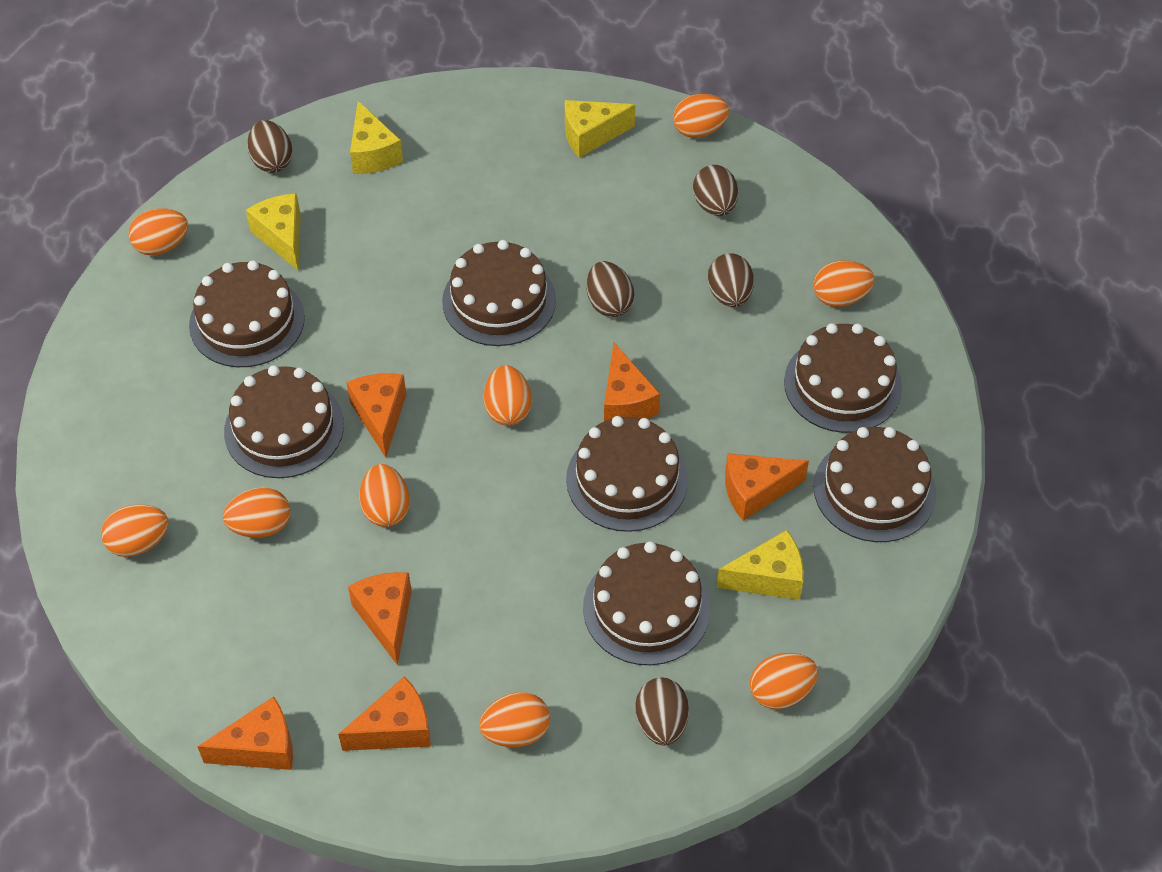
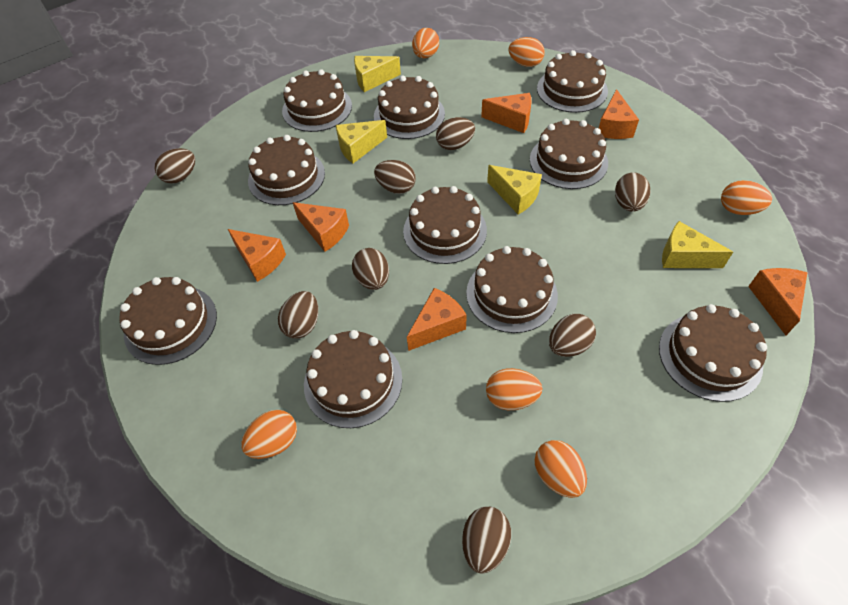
brown cake: [189,260,305,367] [224,365,344,478] [442,240,556,346] [566,416,688,532] [583,541,711,665] [784,323,902,433] [813,427,936,542] = 7 -> [119,277,217,365] [248,135,325,205] [282,69,352,132] [304,330,402,428] [374,76,445,139] [403,186,487,264] [466,246,558,333] [530,119,608,189] [537,50,608,113] [659,304,767,402] = 10
brown egg: [247,120,292,173] [587,261,634,317] [635,678,689,746] [693,165,738,216] [708,253,754,307] = 5 -> [154,148,195,184] [278,291,318,338] [352,248,389,290] [374,160,416,194] [436,117,475,150] [462,507,511,574] [549,314,596,357] [615,172,650,212] = 8
orange egg: [101,505,169,557] [128,209,188,256] [223,487,290,538] [359,464,410,527] [479,692,550,747] [484,365,531,426] [673,94,729,138] [750,653,818,709] [813,260,875,307] = 9 -> [241,410,297,459] [412,28,439,58] [486,368,543,410] [508,37,545,67] [534,440,587,498] [721,180,772,215] = 6

